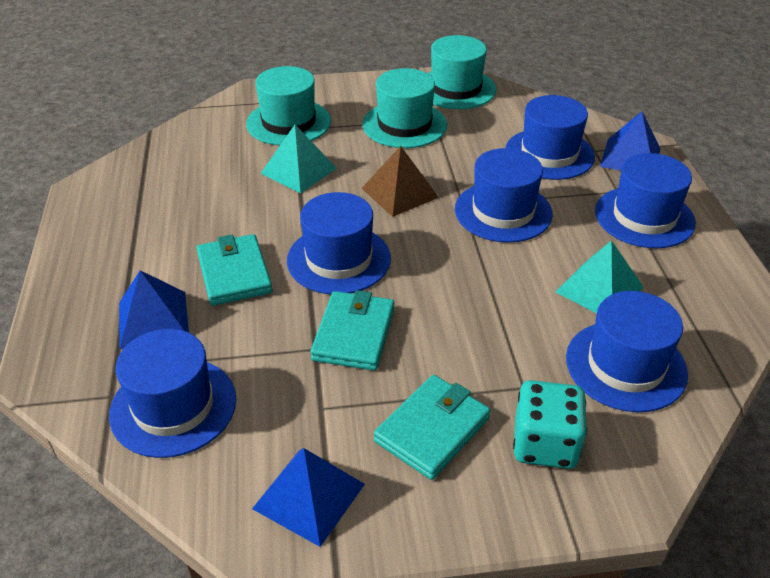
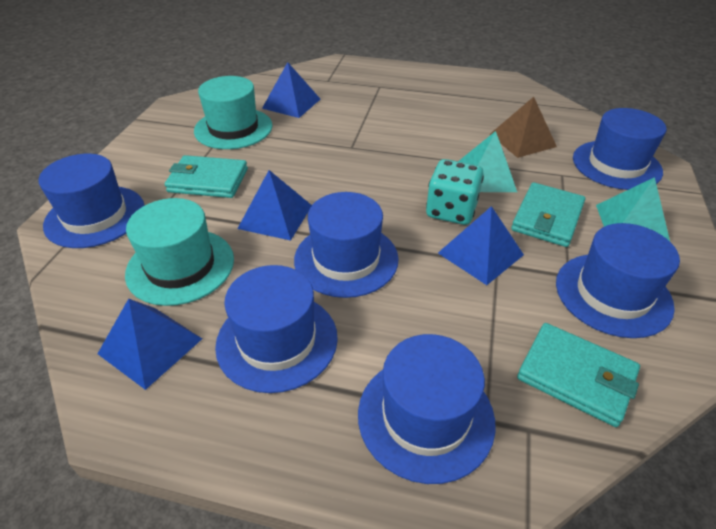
blue pyramid: [119,270,189,349] [252,448,365,547] [600,112,661,171] = 3 -> [98,299,202,390] [237,170,312,241] [262,62,320,118] [438,206,524,285] = 4
turquoise hat: [246,66,331,145] [362,68,447,148] [427,35,496,109] = 3 -> [125,198,234,306] [194,76,272,149] = 2

